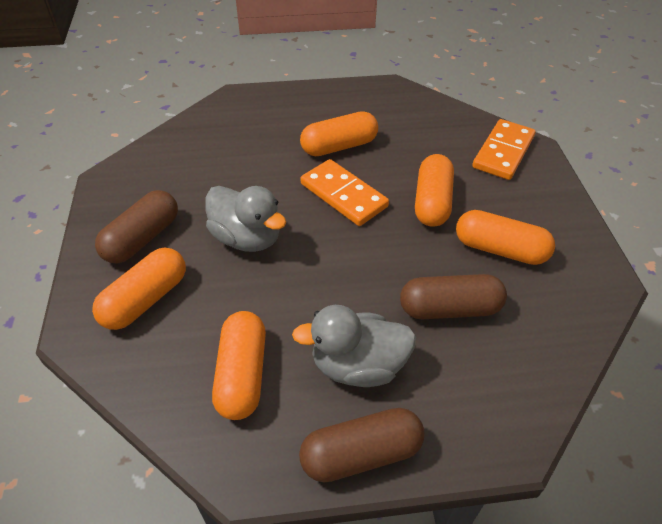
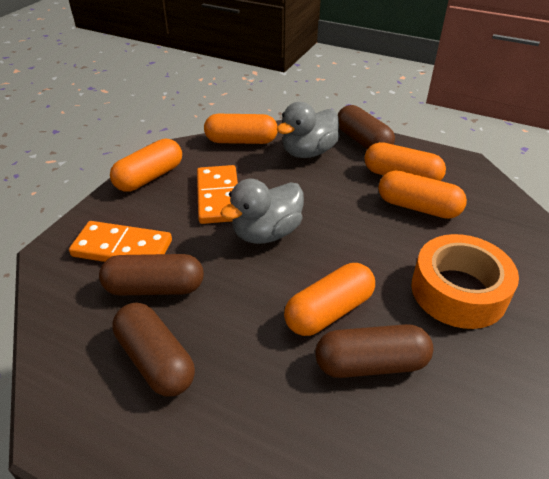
brown capsule: [95,190,178,264] [299,408,424,482] [400,274,507,319] = 3 -> [99,254,204,295] [112,303,195,397] [315,324,433,378] [338,105,395,149] = 4
orange tape: none = 0 -> [411,234,519,329] = 1

